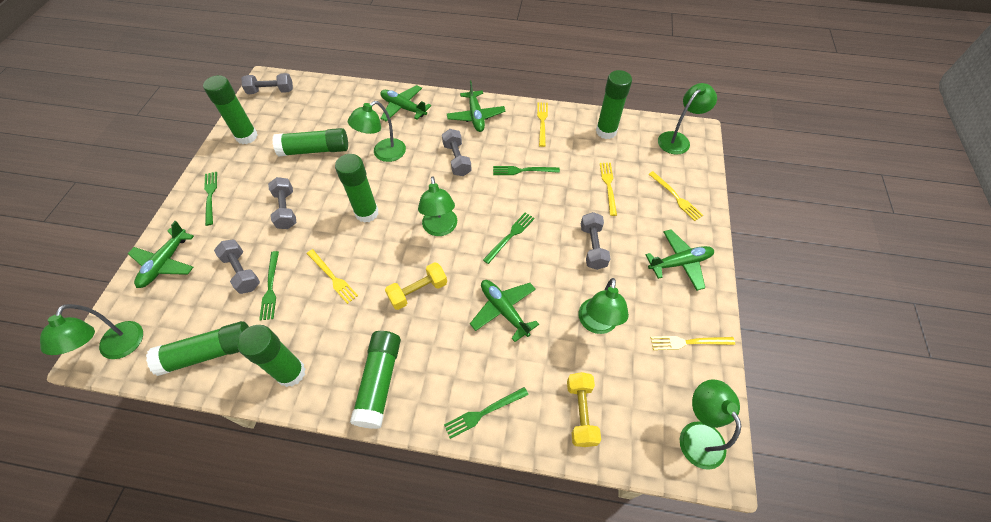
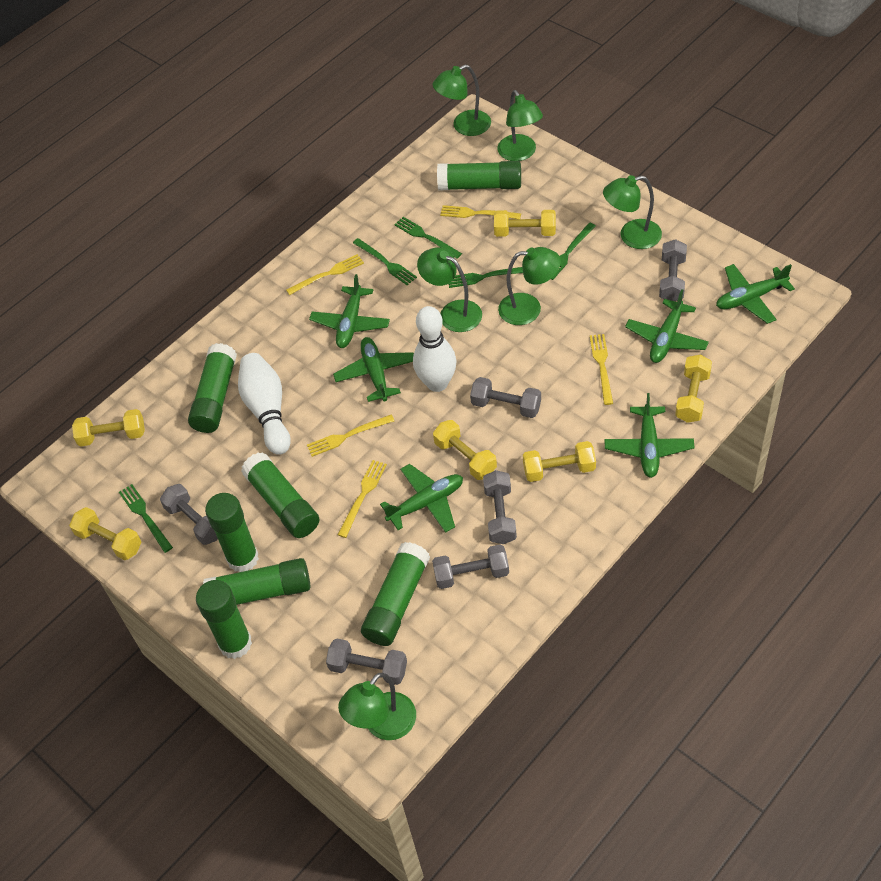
green plane: [128,221,194,288] [380,85,431,122] [447,81,506,132] [470,280,539,342] [645,229,714,291] = 5 -> [309,274,390,348] [333,337,414,402] [380,464,463,533] [605,393,694,478] [625,289,709,363] [716,264,795,324] = 6
grey dumbbell: [214,240,260,294] [241,73,293,94] [268,177,296,229] [442,129,472,176] [581,212,611,270] = 5 -> [160,484,218,545] [326,638,407,685] [432,545,509,589] [470,377,541,418] [483,470,517,544] [659,239,687,301] = 6
white bowling pin: none = 0 -> [238,353,291,455] [413,306,457,392] = 2
yellow dumbbell: [385,262,447,310] [567,372,601,447] = 2 -> [69,507,141,560] [72,409,145,447] [433,420,497,480] [494,210,556,237] [523,441,596,482] [675,355,712,423] = 6

